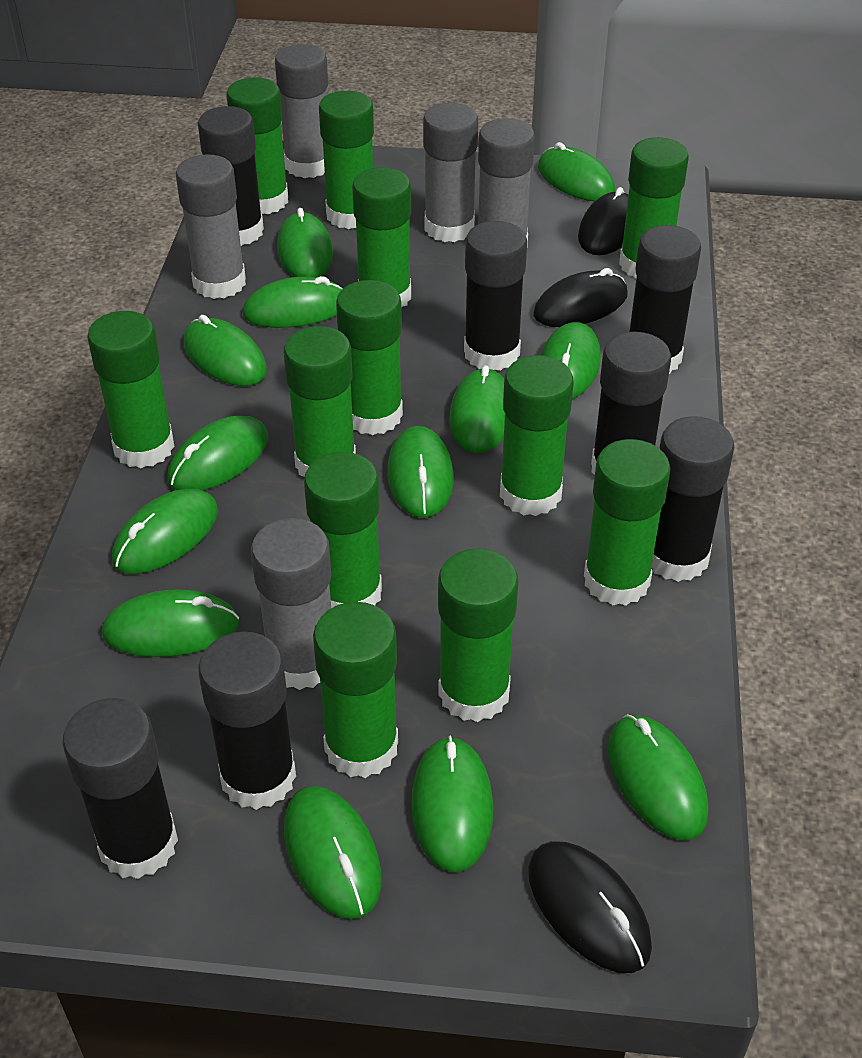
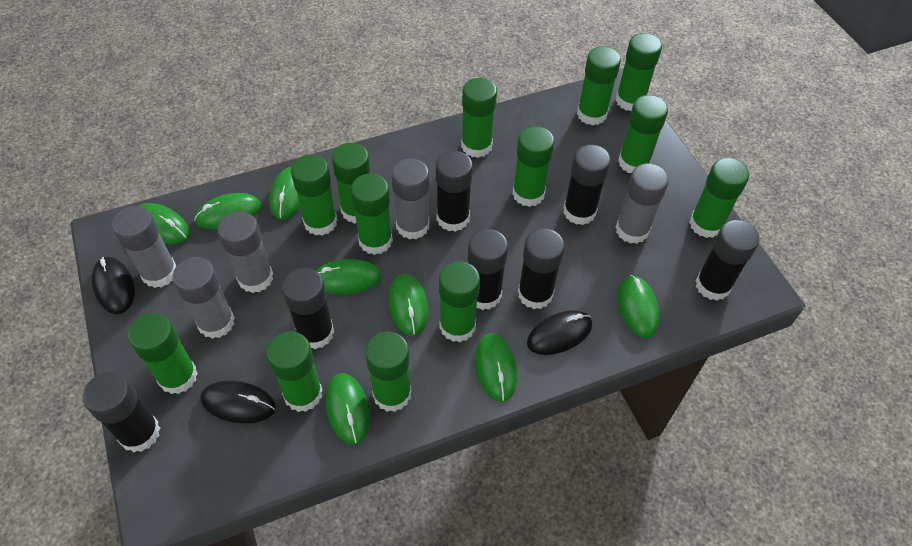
green glue stick: [87,311,175,468] [226,77,288,214] [283,326,356,477] [304,452,382,608] [313,602,398,778] [319,91,374,229] [336,280,403,435] [352,167,411,308] [438,548,518,722] [500,355,574,516] [584,439,671,606] [619,137,689,278] = 12 -> [128,313,198,394] [266,331,322,412] [291,155,337,236] [332,143,370,224] [350,174,393,255] [365,331,411,412] [439,261,480,342] [461,78,497,158] [512,126,555,207] [577,46,621,126] [616,33,662,111] [618,95,668,173] [689,158,749,238] = 13
green mouse: [102,589,239,657] [112,489,218,574] [168,416,269,491] [184,315,267,386] [242,276,343,328] [277,208,333,277] [284,786,382,919] [387,426,454,518] [411,736,493,872] [449,365,505,453] [538,142,615,201] [540,322,601,399] [608,714,708,840] = 13 -> [139,203,190,244] [194,193,261,229] [269,167,300,220] [316,259,382,295] [326,373,370,444] [389,274,428,336] [475,333,517,402] [618,275,660,338] = 8

